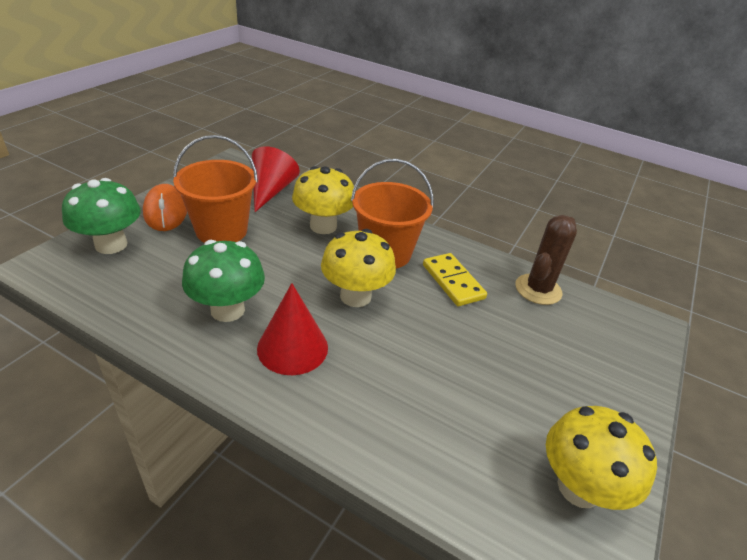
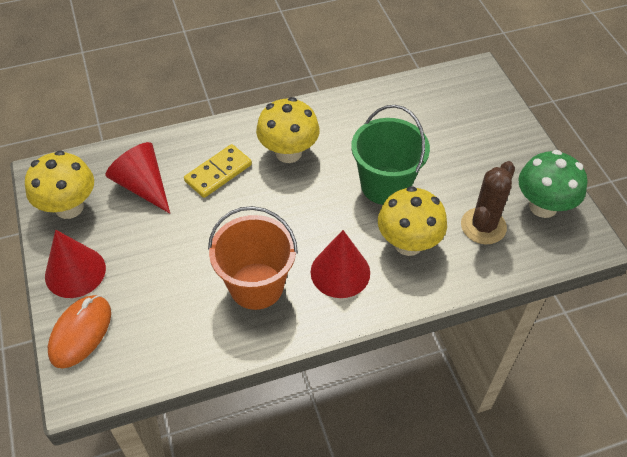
green bucket: none = 0 -> [351,105,430,205] = 1
green mushroom: [62,178,141,254] [182,240,265,322] = 2 -> [518,150,587,218] = 1
orange bucket: [173,135,258,243] [351,159,434,268] = 2 -> [208,206,298,310] = 1
red cone: [252,146,300,212] [257,283,328,375] = 2 -> [45,230,106,298] [106,142,170,214] [311,230,370,298] = 3

